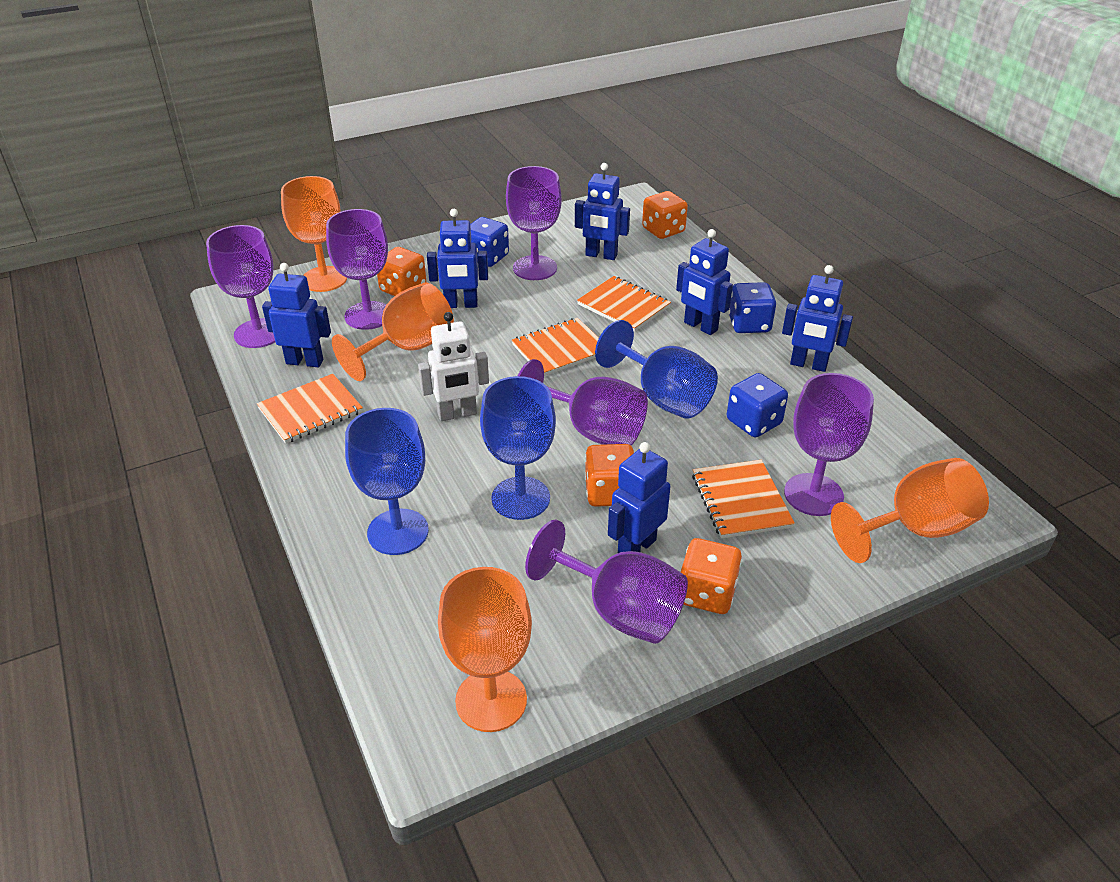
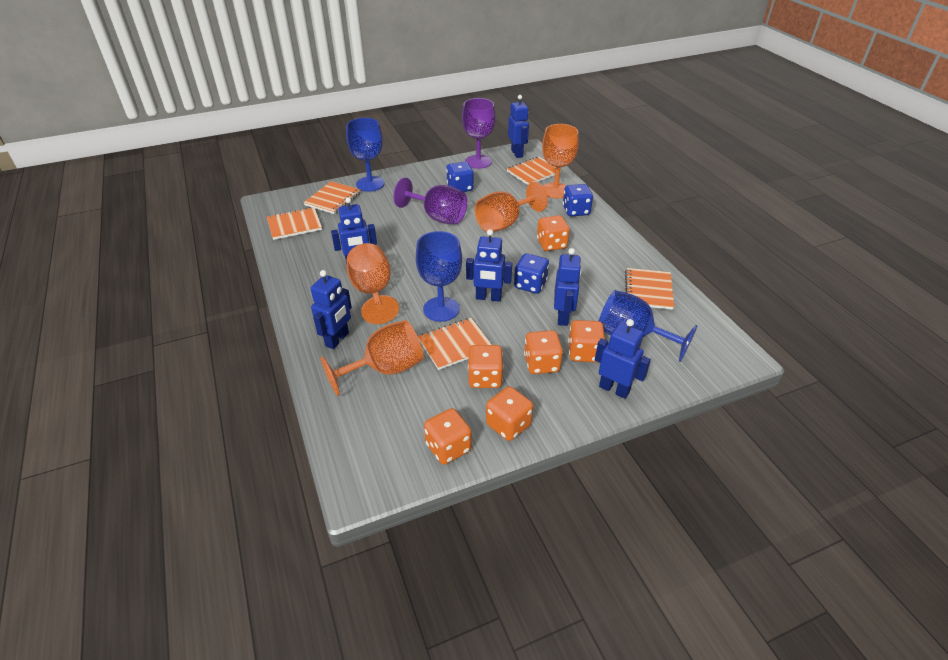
orange dice: [377,247,427,296] [585,444,634,507] [642,191,688,239] [681,538,742,614] = 4 -> [424,408,472,464] [468,345,503,388] [486,386,533,441] [524,330,563,374] [537,215,570,251] [568,320,605,362] = 6
orange notebook: [257,374,363,444] [512,318,599,376] [577,276,671,332] [692,460,795,539] = 4 -> [267,207,322,240] [303,181,361,214] [418,318,492,370] [507,157,562,185] [625,268,674,310] = 5
purple goblet: [206,225,275,348] [326,209,388,330] [506,166,562,280] [518,359,648,445] [525,520,688,644] [784,373,874,516] = 6 -> [393,178,467,225] [462,98,496,169] = 2
white robot: [418,312,489,421] = 1 -> none = 0

